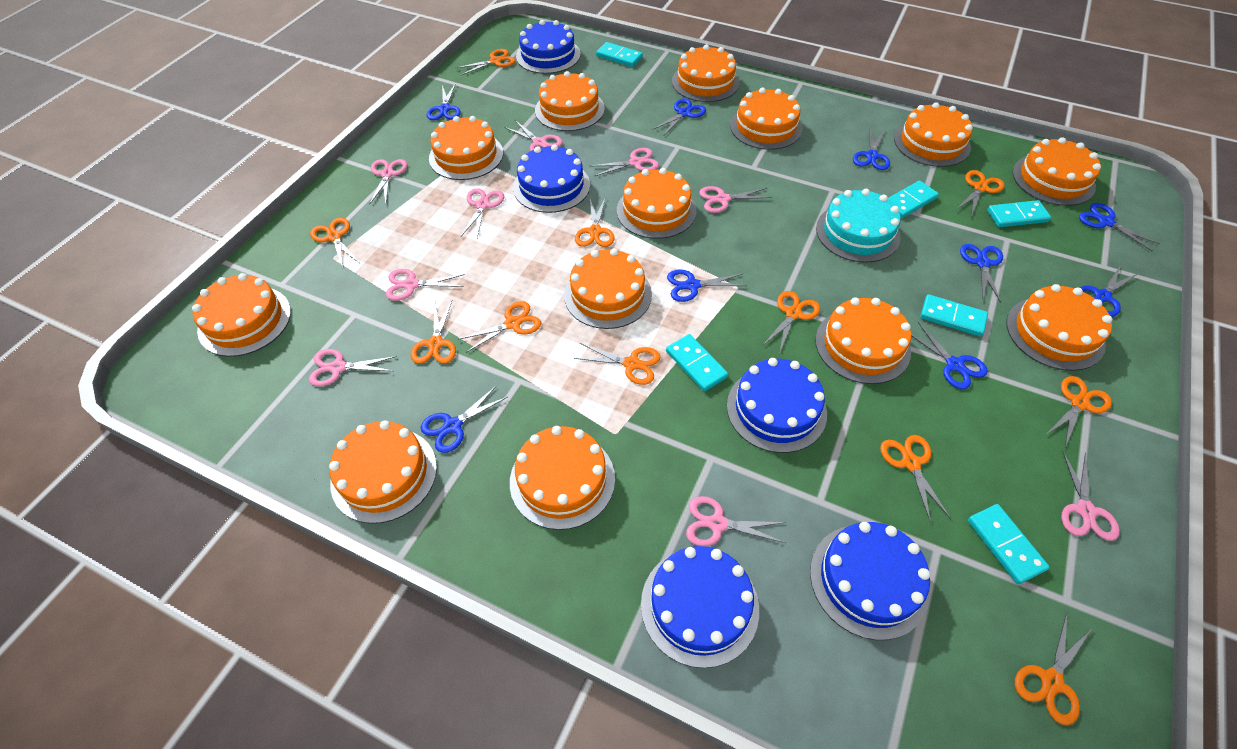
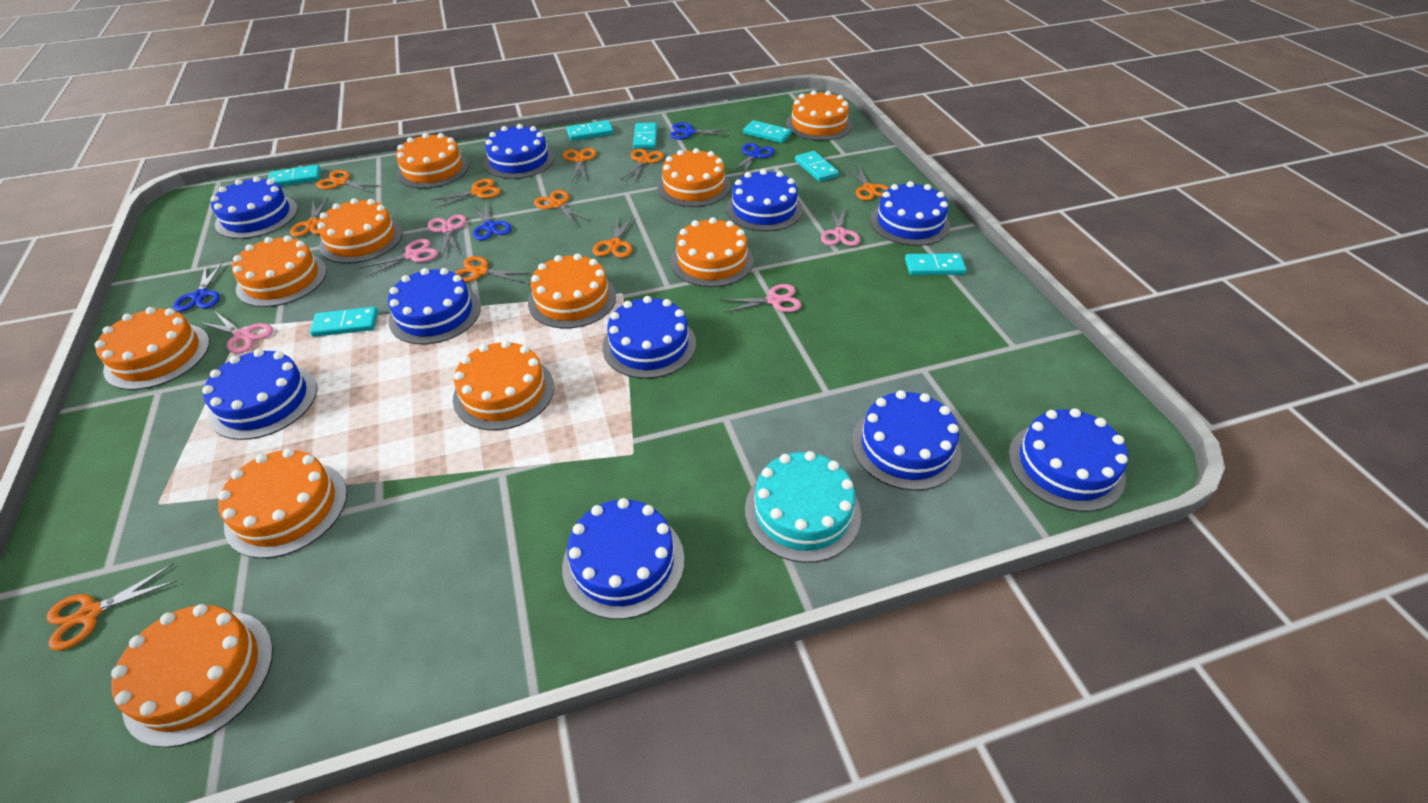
blue cake: [513,144,590,213] [516,20,580,74] [641,546,759,668] [727,358,827,453] [810,522,930,640] = 5 -> [202,349,317,440] [211,176,298,239] [388,268,481,344] [484,124,554,179] [562,498,684,619] [602,296,696,379] [726,169,803,231] [852,390,962,491] [870,181,950,246] [1008,408,1128,512] = 10
blue scissors: [421,385,507,453] [426,83,461,120] [652,98,706,135] [667,269,747,302] [853,127,890,170] [911,322,988,389] [960,244,1003,303] [1079,203,1160,252] [1079,265,1139,317] = 9 -> [173,262,223,312] [471,200,512,240] [670,123,730,140] [730,143,775,175] = 4
orange cake: [192,273,291,357] [329,420,437,524] [429,116,503,180] [510,426,615,530] [535,71,605,131] [564,248,652,329] [617,168,696,239] [672,45,740,102] [730,88,803,150] [815,297,912,384] [894,102,973,167] [1006,284,1112,371] [1012,137,1101,206] = 13 -> [95,307,210,390] [111,604,273,748] [218,448,347,559] [232,236,327,307] [317,198,403,264] [396,133,469,189] [453,340,554,430] [528,253,616,329] [657,148,731,207] [671,217,754,287] [786,90,852,141] = 11
orange scissors: [310,217,359,268] [411,300,456,364] [456,49,516,75] [458,301,541,353] [574,343,660,385] [575,196,615,247] [762,291,820,354] [880,435,951,523] [956,170,1004,217] [1015,613,1092,726] [1047,376,1112,447] = 11 -> [47,564,177,651] [290,197,328,237] [316,170,382,193] [431,179,501,209] [455,256,530,283] [534,190,589,225] [563,148,597,181] [593,217,632,258] [621,149,664,183] [845,165,889,201] = 10
pink scissors: [309,349,397,387] [370,159,408,204] [386,269,465,301] [461,188,504,238] [504,120,563,151] [591,148,659,176] [686,496,786,546] [699,186,772,213] [1061,451,1120,541] = 9 -> [199,312,273,354] [360,239,438,278] [428,214,466,256] [720,284,801,313] [821,207,860,246] = 5
turquoise domino: [596,42,643,67] [666,334,728,392] [888,181,939,218] [920,294,988,337] [968,504,1050,584] [987,200,1051,227] = 6 -> [268,165,321,186] [310,307,378,337] [566,120,614,141] [633,123,657,149] [743,120,792,143] [795,151,839,182] [905,253,967,275] = 7

